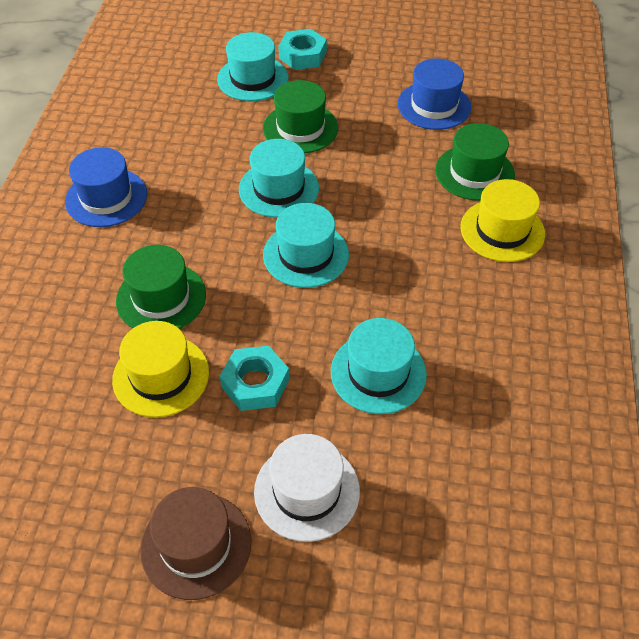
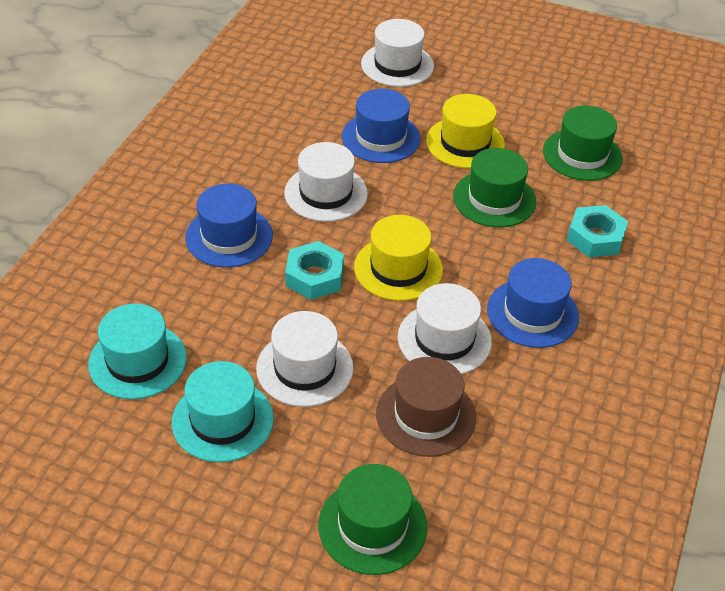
blue hat: [65,147,147,227] [398,58,471,130] = 2 -> [185,184,273,268] [342,89,420,163] [487,258,579,348] = 3
turquoise hat: [217,32,288,101] [239,139,319,218] [263,203,349,288] [331,318,427,414] = 4 -> [88,304,187,399] [172,361,274,462] = 2
white hat: [254,434,360,542] = 1 -> [256,311,353,407] [284,142,368,222] [361,19,434,87] [398,283,492,374] = 4

